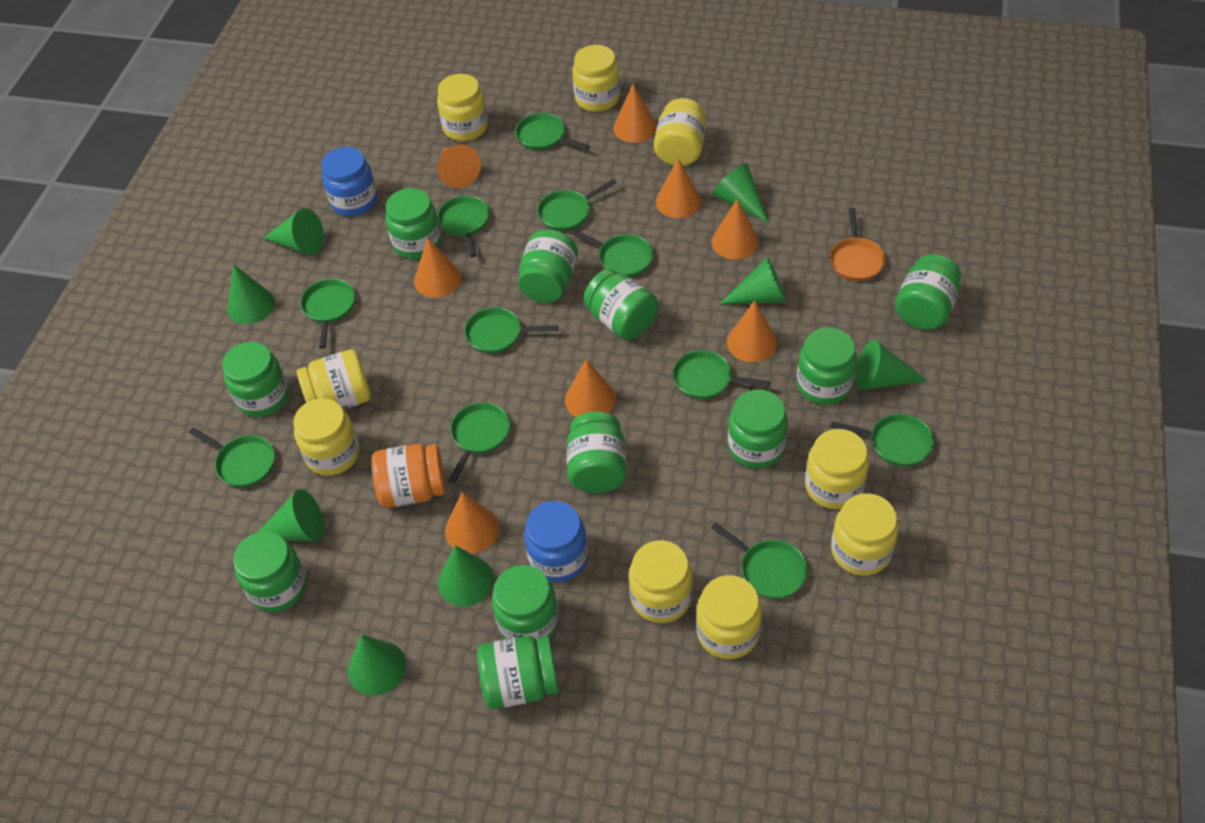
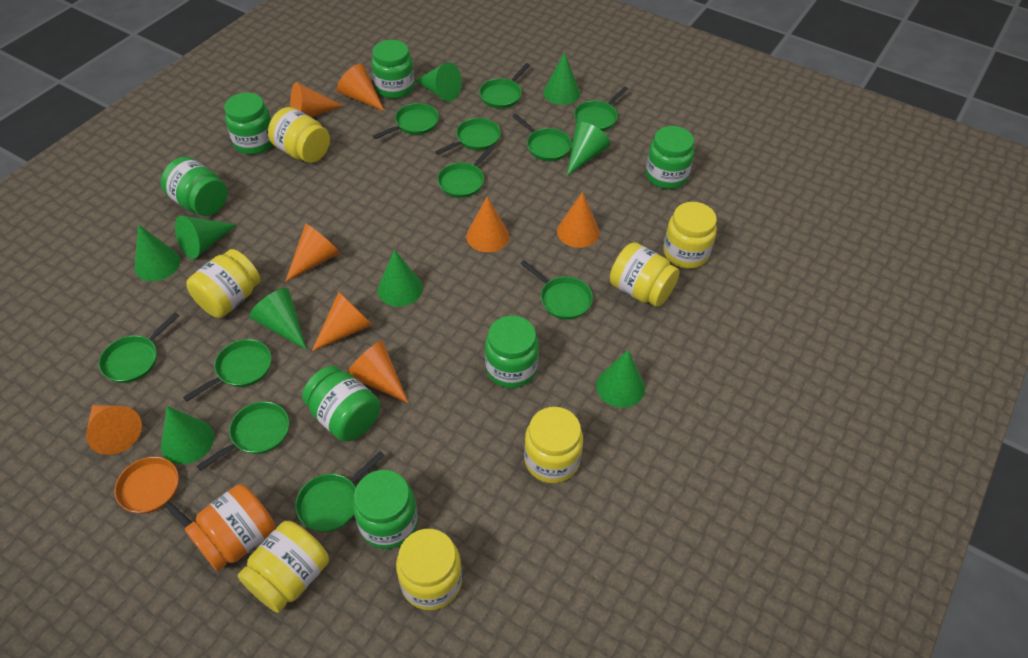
blue jar: [321,147,377,216] [524,501,588,582] = 2 -> none = 0
green cone: [227,264,275,324] [258,489,325,541] [264,208,324,255] [348,635,406,696] [438,545,494,606] [712,163,769,223] [719,257,787,304] [856,340,927,390] = 8 -> [134,224,180,281] [161,406,214,464] [175,215,237,259] [249,288,307,350] [377,250,423,307] [415,62,462,102] [543,52,580,105] [567,122,610,176] [596,350,645,408] = 9
green jar: [222,342,289,417] [233,531,307,612] [385,188,441,259] [477,636,559,709] [492,565,559,641] [518,230,578,303] [567,412,626,493] [583,269,658,340] [728,390,788,468] [797,327,857,405] [895,254,961,330] = 11 -> [161,157,228,216] [224,93,273,155] [302,366,380,442] [353,470,418,549] [372,40,415,99] [485,316,539,388] [646,126,694,189] = 7
yellow jar: [293,398,360,476] [297,349,371,410] [437,74,488,141] [572,45,620,112] [629,540,693,623] [654,98,706,166] [696,575,762,659] [805,429,869,509] [831,493,898,576] = 9 -> [186,249,260,318] [238,521,329,613] [268,107,330,163] [396,529,462,610] [524,407,583,483] [610,242,680,307] [663,202,717,269] = 7

